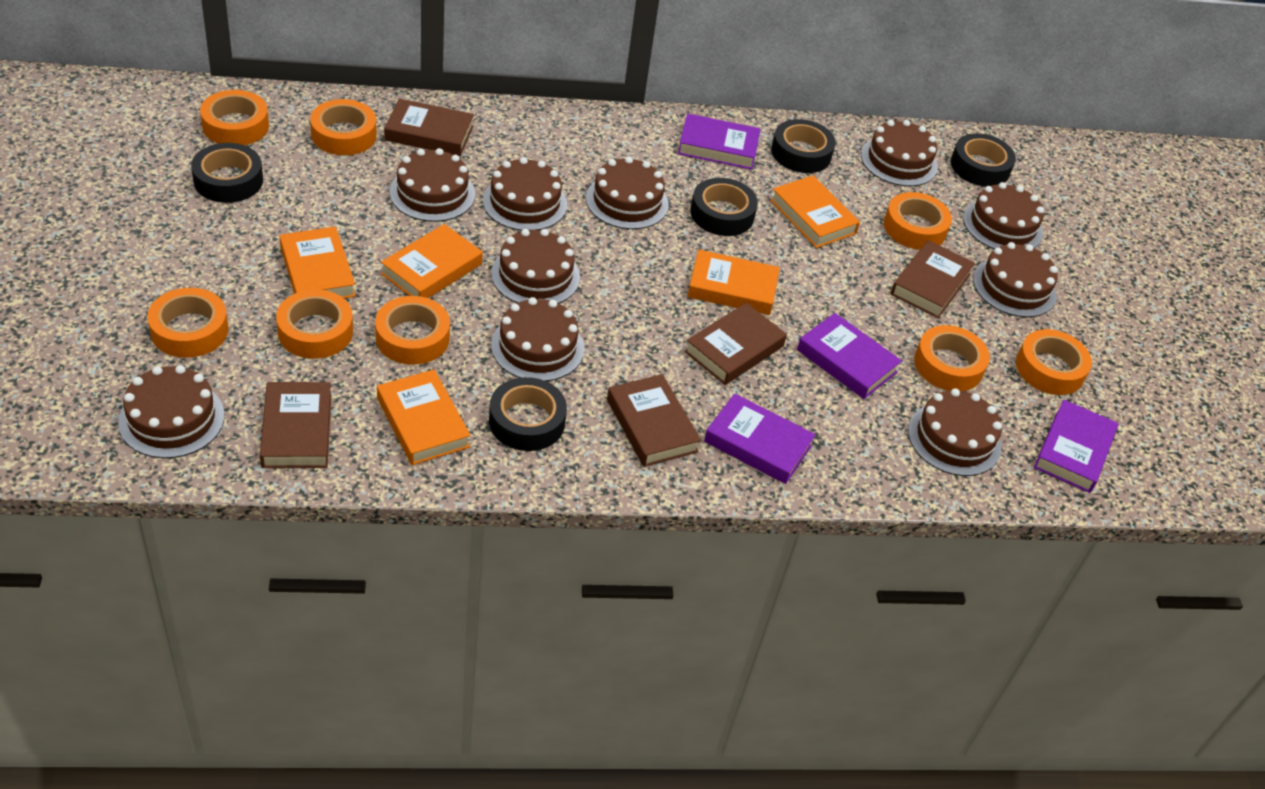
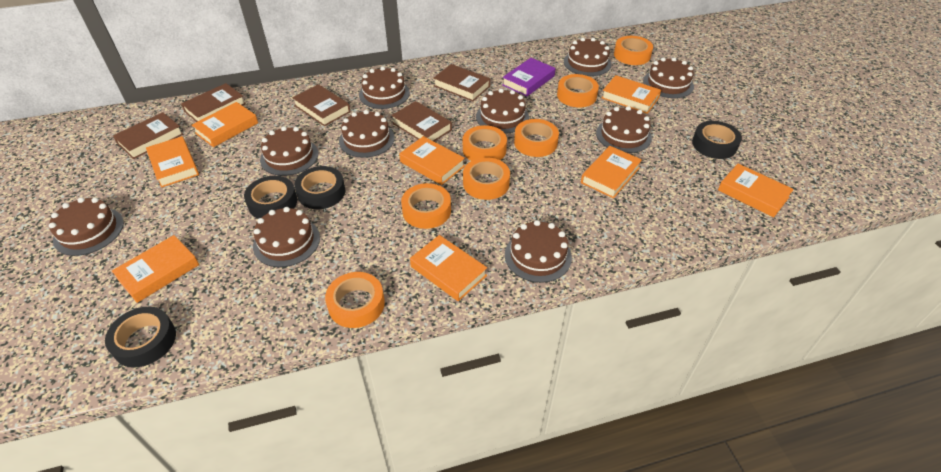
black tape: [191,143,263,203] [489,377,567,451] [690,178,758,236] [771,119,836,173] [951,133,1016,187] = 5 -> [105,307,176,368] [244,176,297,219] [295,166,345,209] [692,121,742,159] = 4
orange book: [279,227,356,299] [377,369,471,465] [381,224,483,298] [687,250,780,315] [770,175,860,248] = 5 -> [112,235,199,303] [146,136,199,188] [192,102,258,147] [399,136,465,185] [410,235,487,301] [581,146,642,198] [602,75,661,114] [718,164,794,218] = 8
orange tape: [147,288,228,358] [200,90,269,145] [276,289,353,359] [310,99,377,155] [375,296,450,365] [884,192,952,250] [914,325,990,391] [1016,329,1092,395] = 8 -> [325,272,385,328] [401,183,451,229] [463,125,507,161] [463,157,510,200] [514,119,559,157] [557,74,599,107] [614,36,653,65] = 7
purple book: [678,113,761,170] [704,393,815,484] [797,313,902,399] [1034,400,1119,493] = 4 -> [502,58,555,96] = 1

